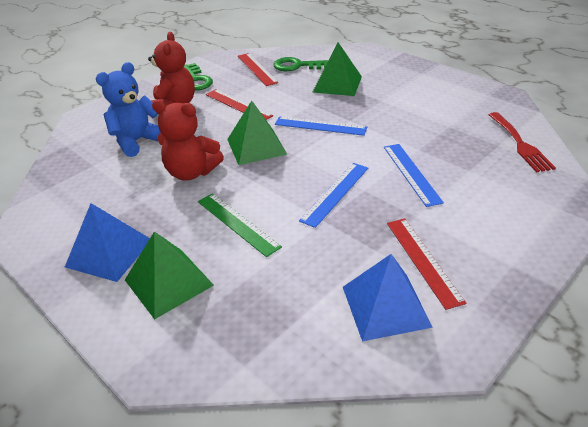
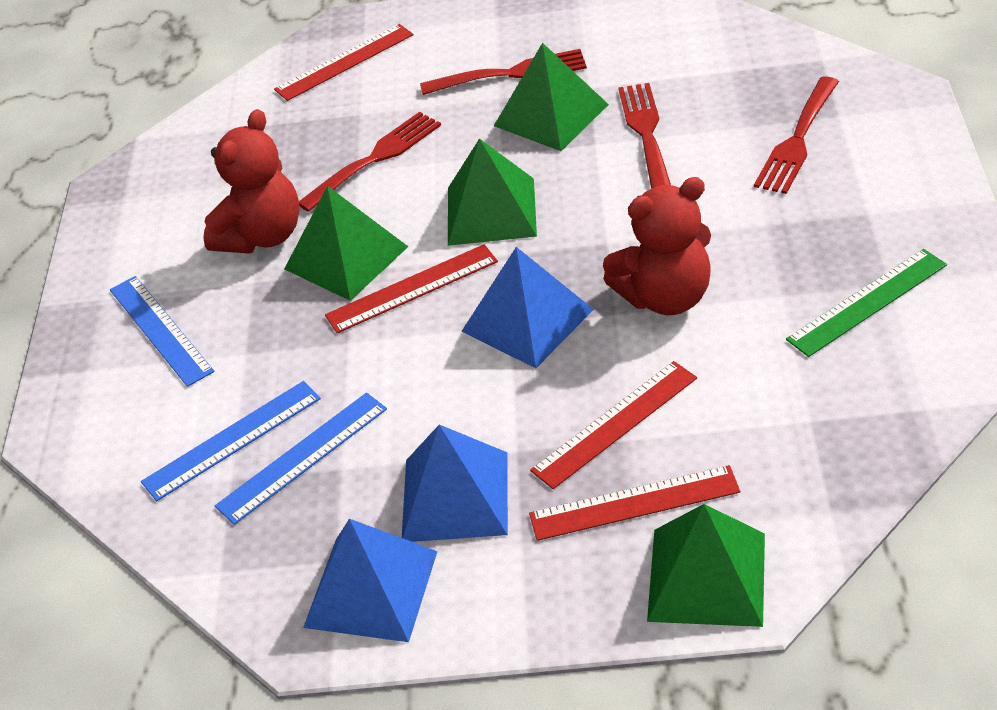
blue pyramid: [65,203,150,282] [343,254,433,341] = 2 -> [303,519,438,642] [402,424,508,542] [461,247,594,368] = 3
blue teddy bear: [96,62,161,157] = 1 -> none = 0
green key: [184,63,213,91] [273,57,328,71] = 2 -> none = 0
green pyramid: [125,232,214,320] [227,101,288,165] [313,42,362,96] = 3 -> [284,186,408,301] [448,138,537,246] [494,43,609,151] [647,504,765,627] = 4
red fork: [489,112,556,173] = 1 -> [299,112,441,212] [420,49,587,95] [618,83,671,189] [754,76,839,194] = 4
red ruler: [206,89,273,120] [238,53,279,86] [387,219,466,310] = 3 -> [274,24,413,101] [325,244,498,333] [529,465,740,541] [530,361,697,489] = 4

